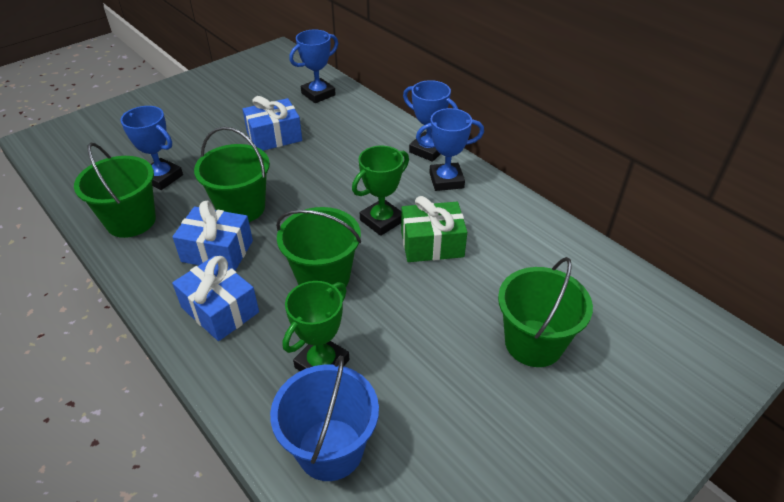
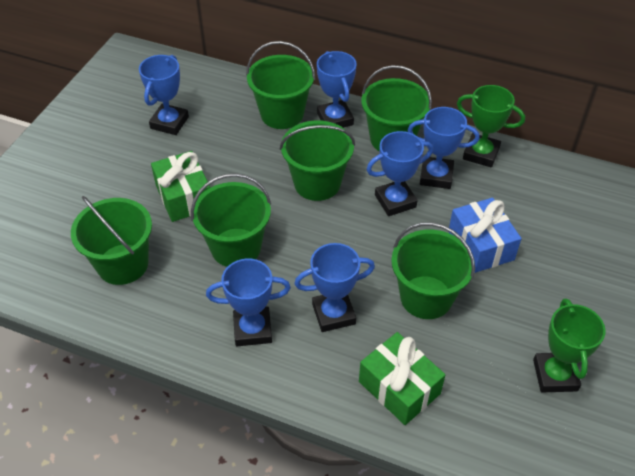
blue bucket: [270,355,379,481] = 1 -> none = 0
blue gift: [172,256,259,341] [173,201,253,271] [242,96,302,151] = 3 -> [449,198,521,273] = 1
blue trophy: [120,106,183,190] [289,29,338,103] [403,80,458,162] [416,108,484,191] = 4 -> [139,55,189,135] [206,259,291,346] [294,243,375,332] [317,51,357,128] [366,131,433,216] [408,107,479,189] = 6
green bucket: [74,143,156,238] [194,127,270,222] [276,207,361,291] [498,257,593,367] = 4 -> [71,196,152,285] [191,173,271,267] [246,41,315,129] [280,120,355,201] [362,65,432,151] [391,222,475,319] = 6
green gift: [401,196,467,262] = 1 -> [151,151,210,222] [359,332,445,425] = 2

